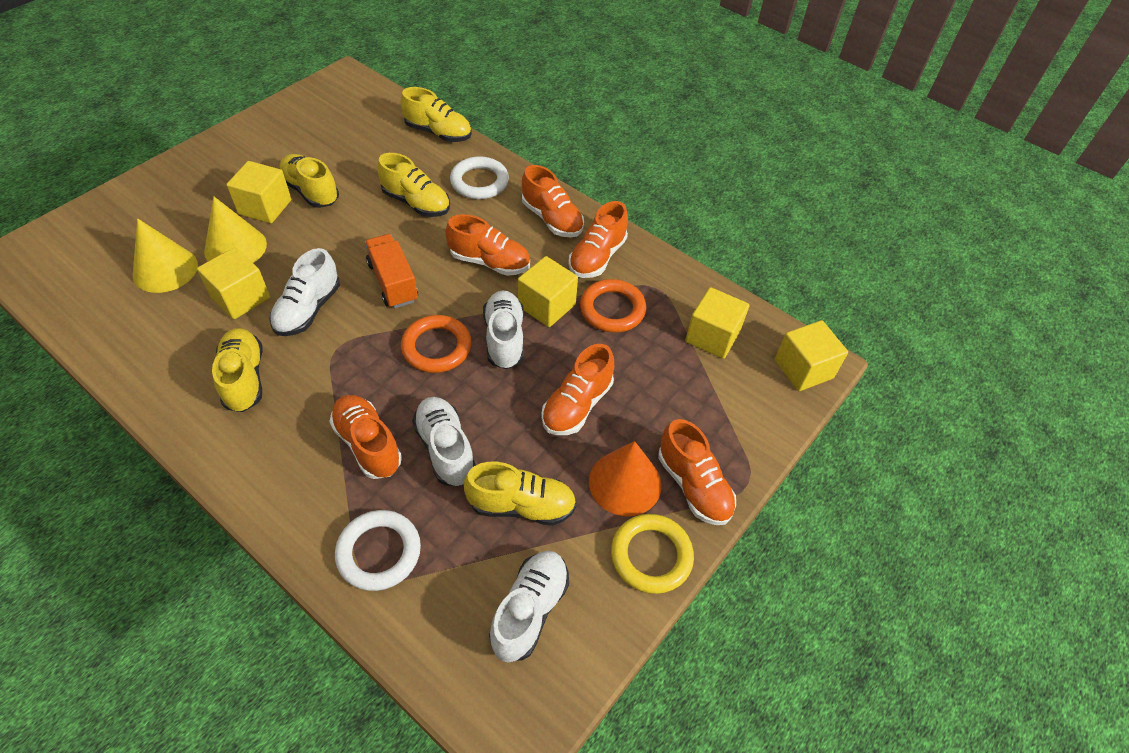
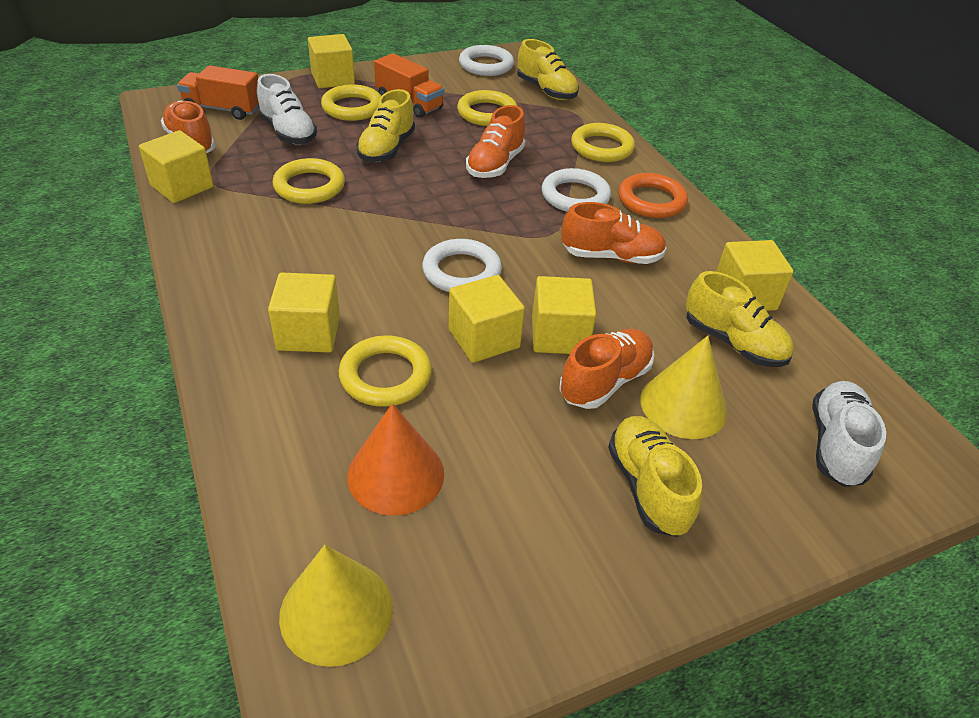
orange ring: [401,315,471,373] [580,279,646,333] = 2 -> [618,173,688,218] = 1
orange shoe: [329,395,402,479] [445,214,530,276] [522,165,584,238] [541,344,614,435] [569,201,628,278] [658,419,736,525] = 6 -> [161,100,216,153] [466,105,525,178] [559,329,654,409] [561,202,667,264] = 4
orange truck: [365,234,418,308] = 1 -> [177,65,259,120] [374,53,444,118] = 2
white ring: [335,510,421,591] [450,156,509,199] = 2 -> [422,239,502,292] [459,45,514,76] [542,168,611,212] = 3
white shoe: [269,248,340,336] [412,397,476,486] [483,290,524,369] [489,551,569,663] = 4 -> [257,74,317,145] [812,381,886,487] = 2
yellow cube: [197,247,270,319] [226,161,291,223] [518,256,578,327] [685,287,749,359] [775,320,848,391] = 5 -> [139,130,214,203] [268,273,340,353] [308,34,355,88] [449,275,525,363] [532,276,596,354] [716,240,794,311] = 6
yellow ring: [611,514,694,594] = 1 -> [272,158,345,204] [321,84,381,121] [338,335,432,407] [457,90,517,126] [571,123,635,162] = 5
yellow shoe: [212,328,263,412] [279,154,339,208] [377,153,450,217] [401,87,472,142] [464,462,576,526] = 5 -> [356,89,415,162] [517,39,579,100] [608,416,702,537] [686,271,794,367] = 4

